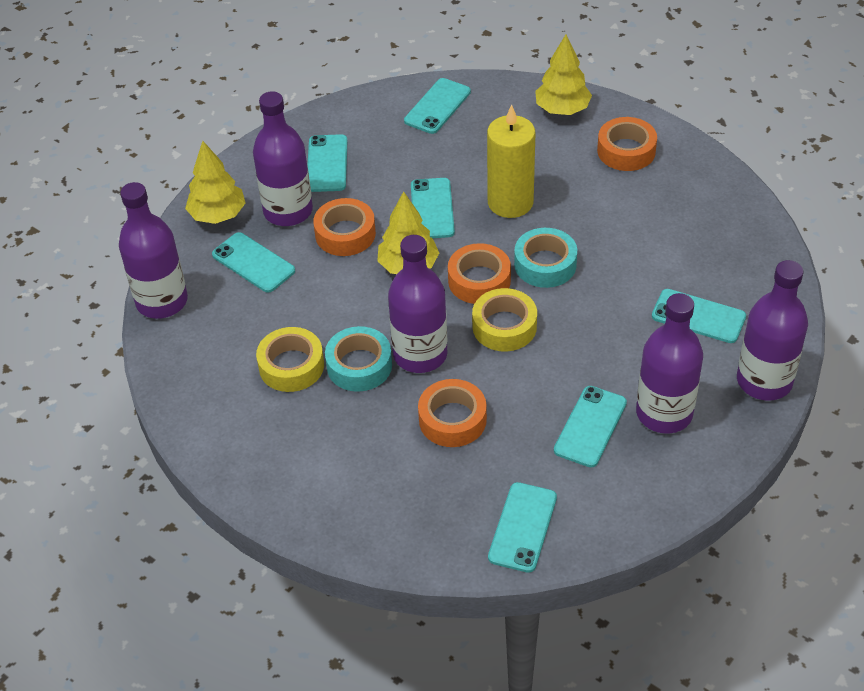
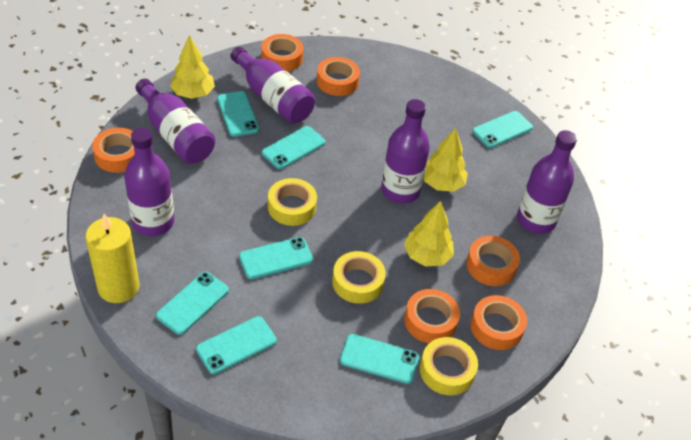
orange tape: [313,198,376,256] [418,379,487,447] [448,243,511,304] [597,117,657,171] = 4 -> [92,128,135,173] [261,34,303,72] [317,57,360,96] [404,289,460,343] [466,236,520,286] [470,295,527,350] = 6
turquoise tape: [325,326,392,392] [514,228,577,288] = 2 -> none = 0
yellow tape: [256,327,324,392] [472,288,537,352] = 2 -> [268,178,317,226] [332,251,386,304] [420,337,478,395] = 3

